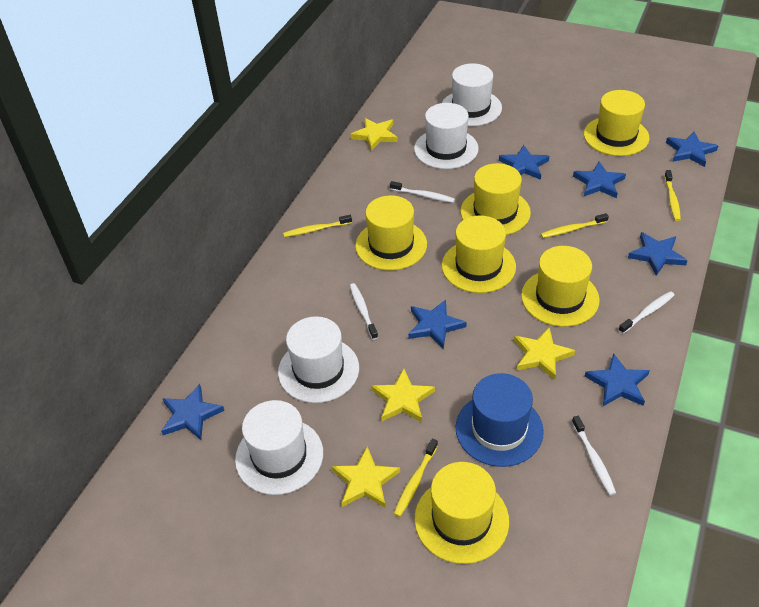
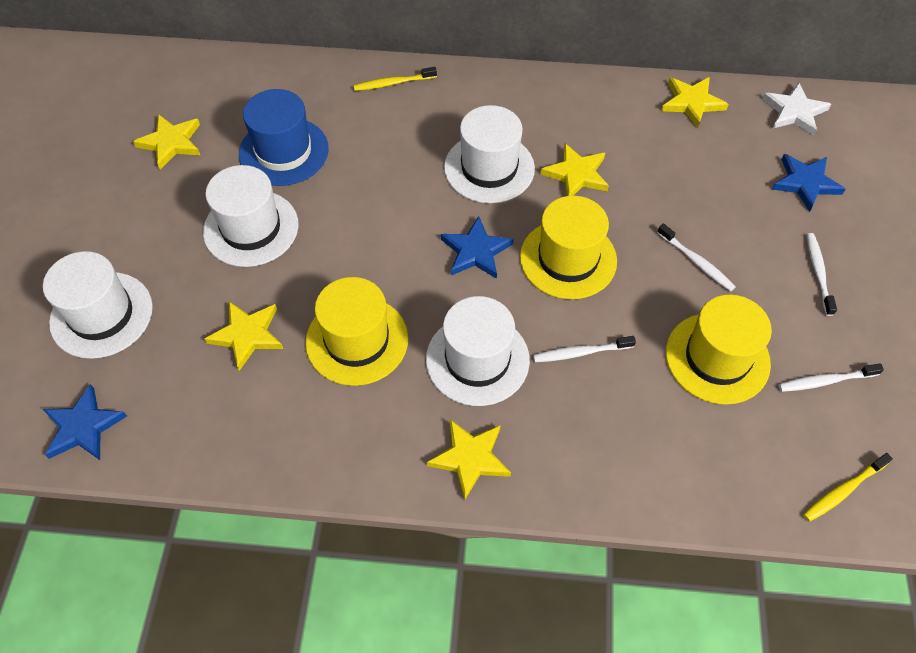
blue star: [161,384,224,440] [408,300,467,349] [499,145,549,180] [573,162,626,198] [584,353,650,406] [628,232,688,276] [666,131,718,167] = 7 -> [43,384,127,460] [441,216,514,279] [772,154,845,212] = 3
white star: none = 0 -> [762,82,831,136] = 1
yellow hat: [355,195,427,271] [414,462,509,564] [442,215,516,293] [460,163,531,235] [521,246,600,327] [584,90,649,156] = 6 -> [305,277,408,386] [520,196,617,299] [666,295,772,405] = 3
yellow star: [332,446,400,508] [350,118,398,151] [371,369,435,422] [514,327,575,380] = 4 -> [133,114,200,169] [205,301,283,371] [427,419,511,500] [541,143,609,196] [661,77,729,128] = 5
yellow toothbrush: [283,215,352,237] [394,439,438,517] [541,213,609,238] [664,170,681,221] = 4 -> [353,67,437,91] [803,453,893,522] = 2

